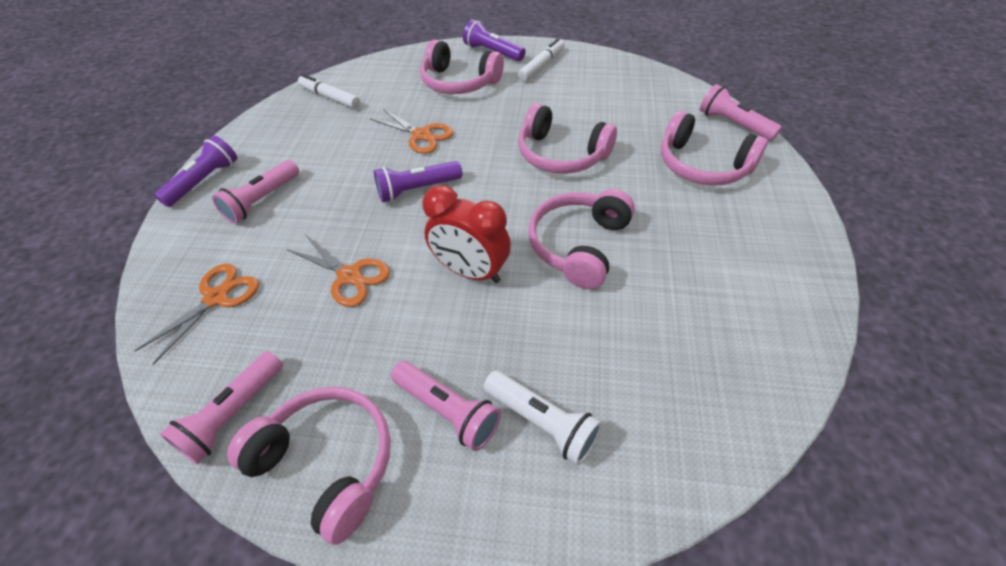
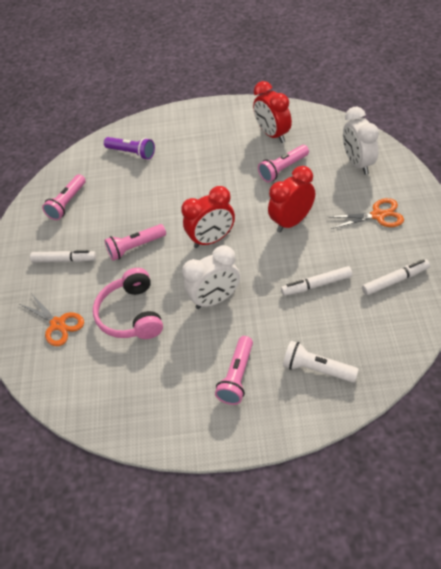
orange scissors: [135,264,259,365] [287,234,390,307] [370,109,454,154] = 3 -> [20,293,84,346] [329,198,404,229] = 2
pink headphones: [227,387,391,545] [420,40,504,94] [518,103,617,174] [529,189,635,289] [661,111,768,186] = 5 -> [93,268,163,339] = 1
purple flashlight: [154,136,238,207] [374,161,462,203] [463,20,526,61] = 3 -> [104,137,155,160] = 1
red clock: [423,185,511,283] = 1 -> [181,186,235,248] [253,81,292,143] [268,166,315,233] = 3
white clock: none = 0 -> [182,245,240,309] [343,107,379,175] = 2
white marker: [298,74,360,109] [518,38,564,81] = 2 -> [30,250,97,262] [281,266,352,296] [362,259,430,295] = 3

